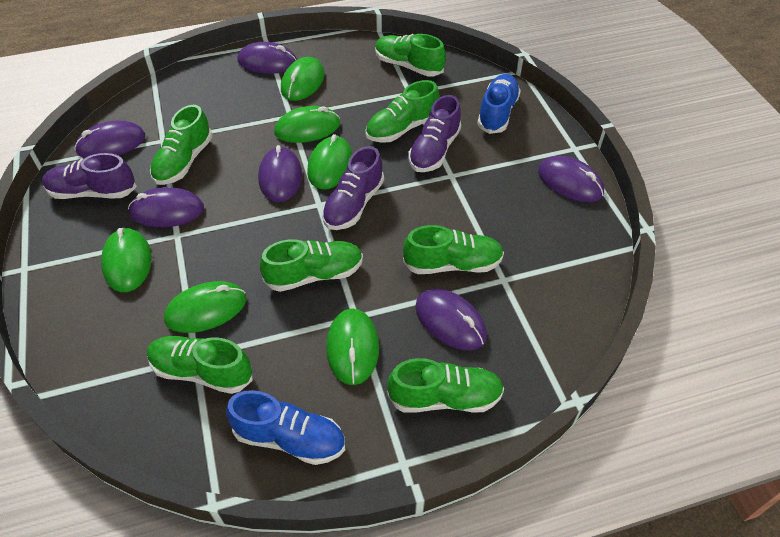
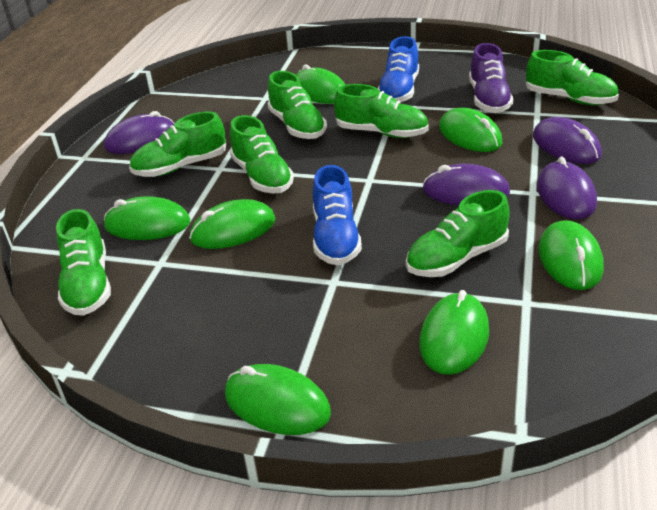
green mouse: [101,228,152,292] [164,281,246,333] [274,106,340,143] [281,57,324,101] [307,134,352,189] [326,308,379,385] = 6 -> [104,196,190,240] [189,199,276,249] [225,364,331,435] [296,65,345,104] [419,290,489,375] [439,108,503,152] [539,220,604,290] = 7
purple mouse: [74,120,145,158] [128,187,204,227] [237,42,297,74] [258,145,302,202] [415,289,487,350] [538,156,604,202] = 6 -> [104,111,175,154] [423,164,510,205] [533,117,602,164] [537,156,597,219] = 4
purple shoe: [42,153,137,199] [322,146,384,230] [408,95,462,172] = 3 -> [469,43,513,113] = 1

